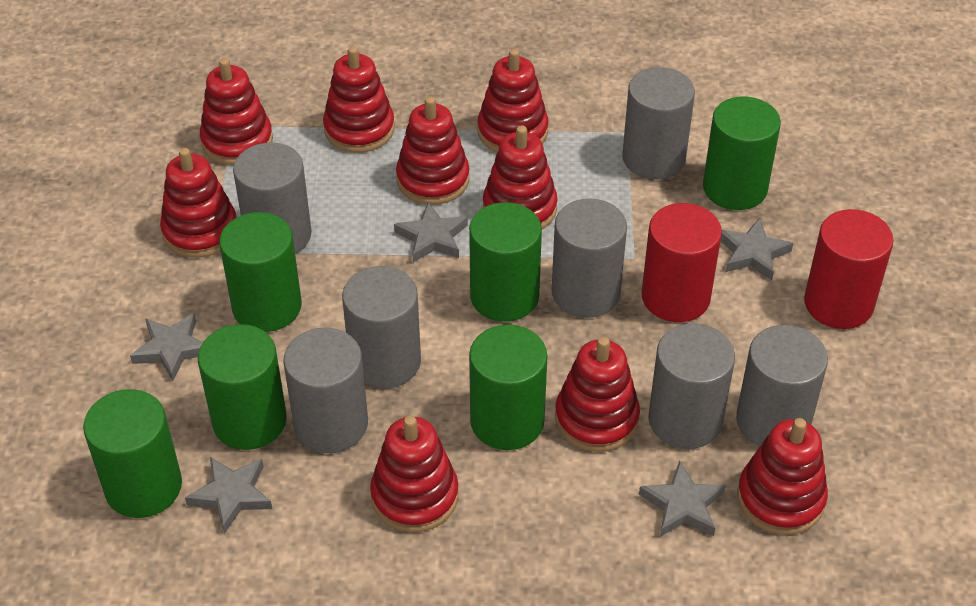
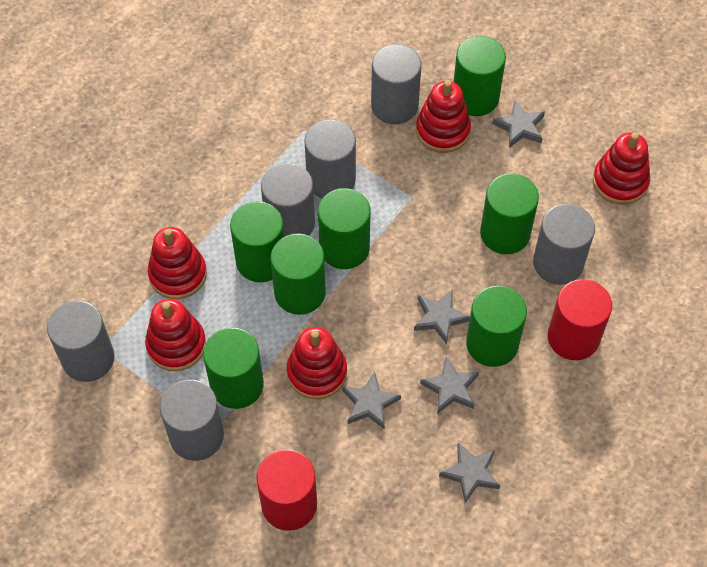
green cylinder: [83,389,182,518] [198,324,287,450] [219,212,302,332] [469,202,542,322] [469,325,548,450] [703,97,781,210] = 6 -> [203,328,264,409] [230,201,284,282] [271,234,326,315] [318,188,370,269] [454,36,506,116] [466,286,527,367] [480,173,539,254] = 7
grey cylinder: [233,143,311,254] [283,328,368,453] [342,266,421,389] [552,199,627,318] [622,67,695,179] [648,323,735,449] [736,325,828,447] = 7 -> [47,301,115,382] [160,380,224,461] [261,163,315,237] [304,119,356,198] [371,44,421,124] [533,204,595,285] = 6
red stacking toy: [160,148,236,258] [200,58,273,165] [323,46,395,153] [370,416,458,532] [396,97,469,205] [477,49,549,153] [483,125,558,229] [555,337,640,452] [737,418,828,535] = 9 -> [145,299,206,371] [148,227,207,299] [287,327,347,400] [416,80,471,153] [593,132,650,205] = 5

